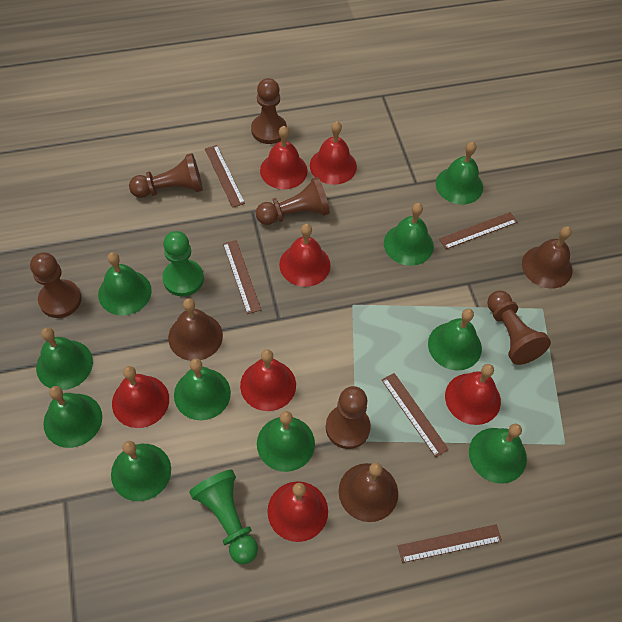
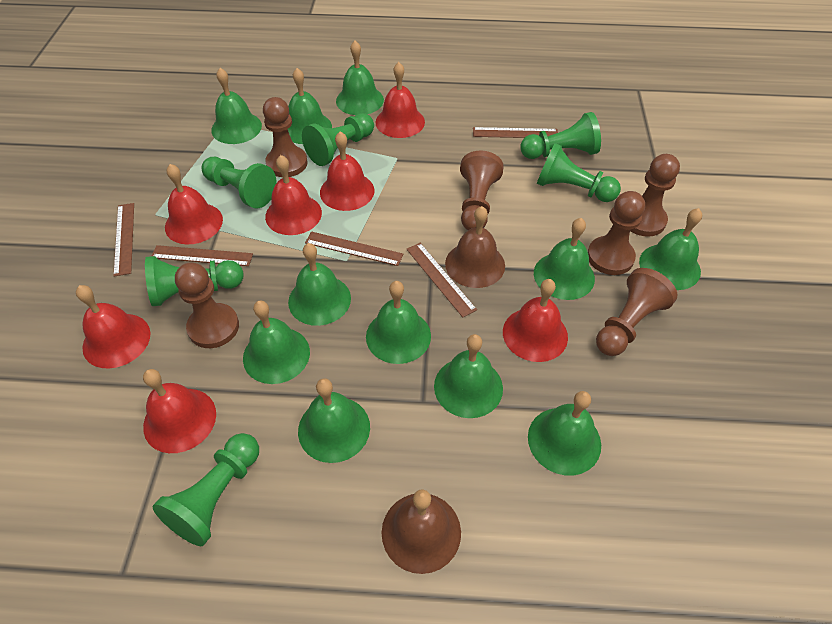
brown bell: [168,298,223,361] [339,463,398,522] [522,226,572,289] = 3 -> [382,490,461,574] [445,206,505,288] = 2
green bell: [36,328,93,390] [43,386,102,448] [98,252,152,316] [111,441,171,501] [174,358,231,420] [257,411,315,472] [384,203,434,266] [428,309,482,370] [436,142,483,205] [469,424,527,484] = 10 -> [211,68,262,144] [243,301,310,384] [288,68,332,144] [288,243,351,326] [298,378,370,463] [336,41,384,115] [366,281,431,364] [434,334,503,418] [528,391,601,476] [534,218,595,300] [639,208,702,290] = 11
green pawn: [162,231,204,296] [189,470,258,564] = 2 -> [145,256,244,306] [153,433,259,546] [202,157,277,208] [302,113,374,166] [520,112,601,159] [537,143,621,202] = 6

